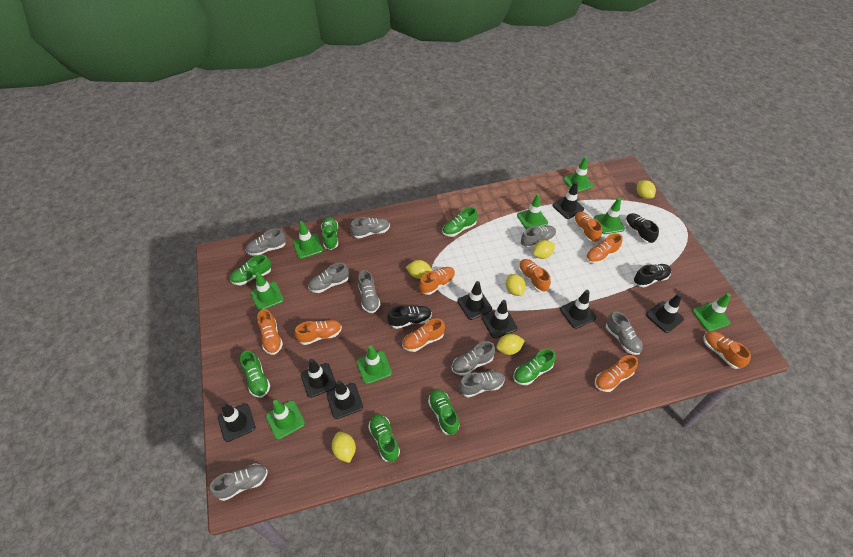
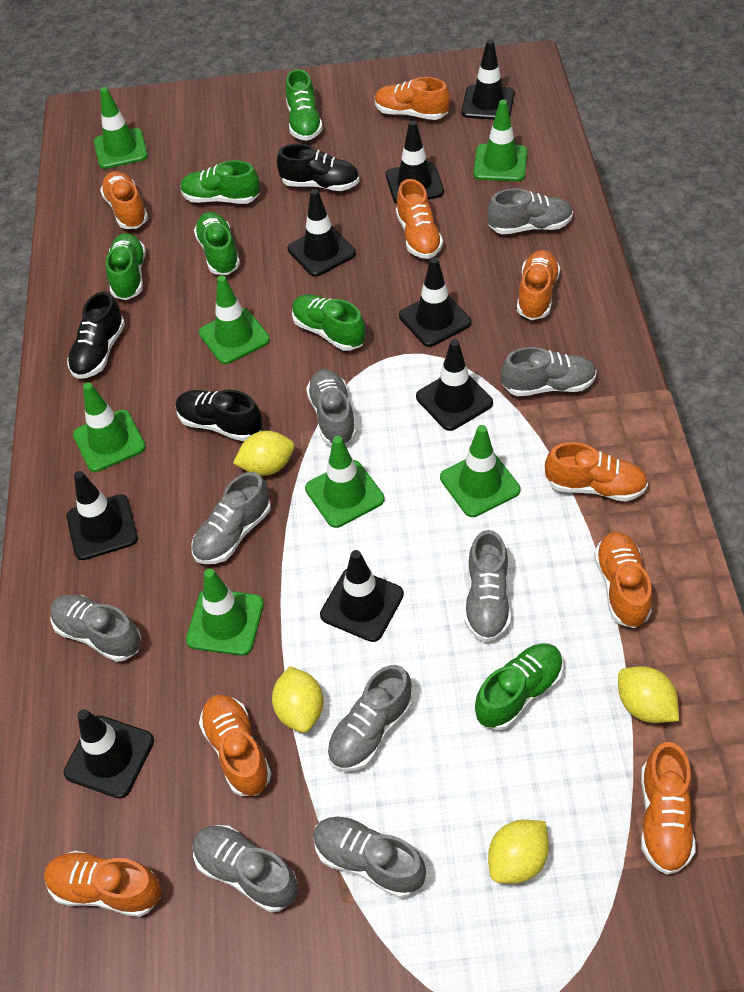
green shoe: [230,255,271,285] [240,350,270,398] [321,217,338,250] [368,414,400,462] [428,389,459,435] [442,207,478,237] [513,349,556,385] = 7 -> [106,233,146,300] [180,160,260,204] [194,212,240,275] [286,69,323,141] [292,294,366,351] [475,643,563,730] = 6
green traffic cone: [251,272,284,311] [266,400,305,440] [293,221,323,259] [356,345,392,384] [517,194,548,229] [563,156,593,193] [594,198,625,234] [692,293,731,331] = 8 -> [73,382,146,472] [94,87,148,169] [186,569,264,656] [199,275,270,364] [305,436,385,528] [440,425,521,517] [473,99,527,181] = 7
yellow lemon: [332,432,356,463] [406,260,432,279] [496,334,525,355] [506,274,526,296] [533,240,555,259] [637,180,656,199] = 6 -> [233,431,295,476] [272,666,323,733] [488,820,549,884] [618,666,679,723] = 4

